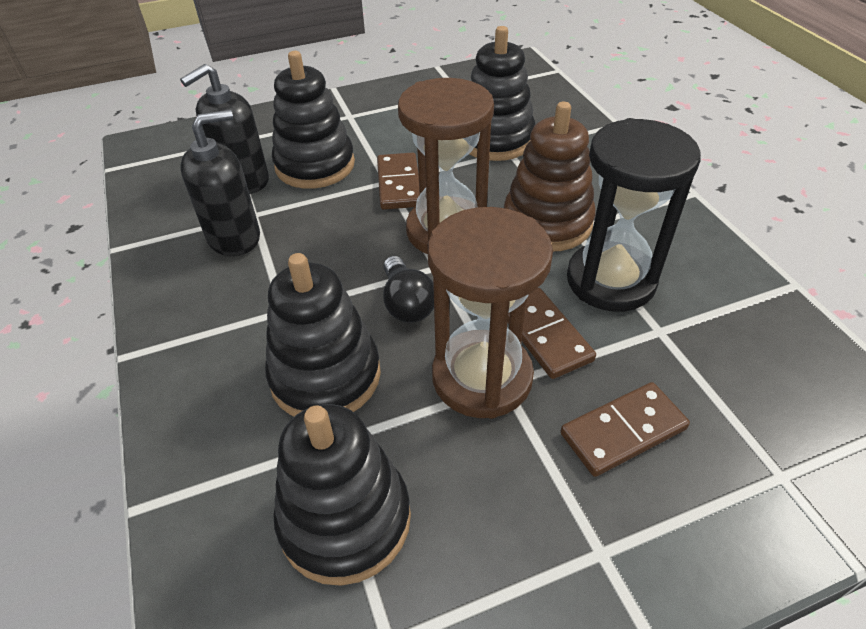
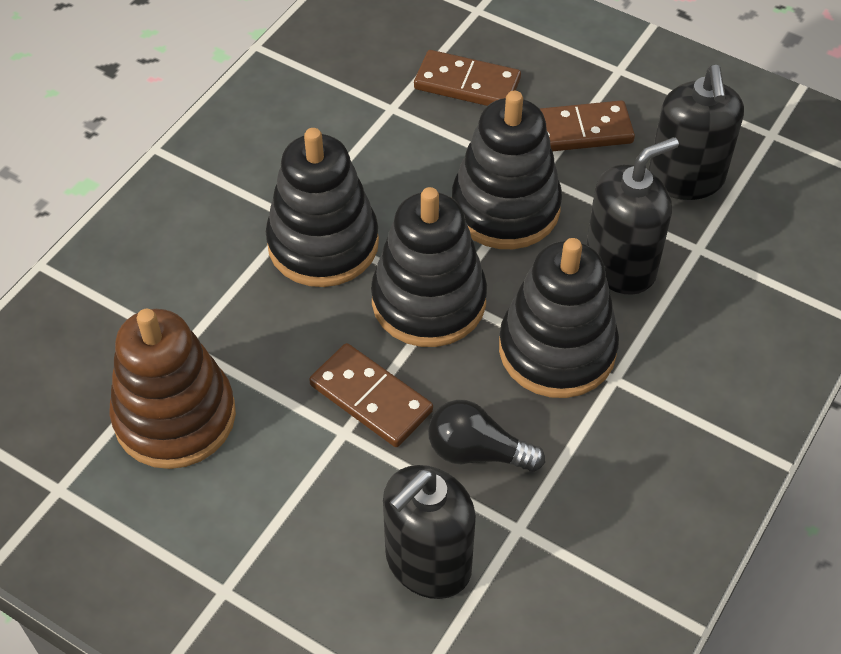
black hourglass: [567,118,701,312] = 1 -> none = 0
black soap dispenser: [180,64,269,194] [180,110,260,256] = 2 -> [383,465,476,599] [586,137,679,295] [648,65,744,200] = 3
brown hourglass: [398,78,494,254] [427,207,553,419] = 2 -> none = 0

